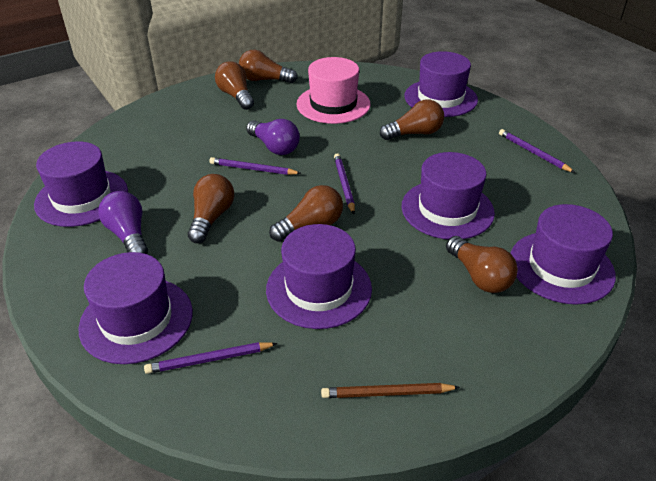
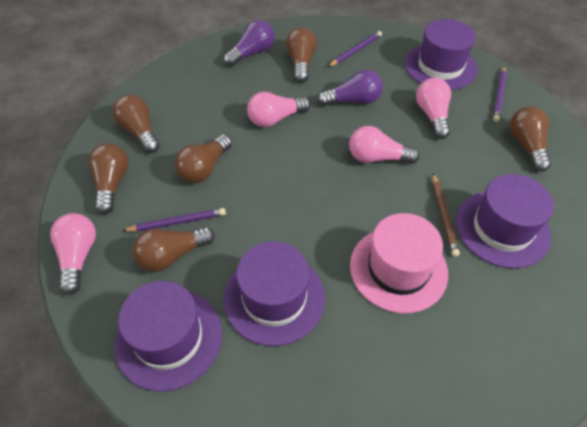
pink light bulb: none = 0 -> [50,213,96,295] [247,92,311,127] [349,126,420,164] [416,78,451,139] = 4
purple hat: [34,141,128,227] [78,252,193,364] [266,224,372,329] [402,152,495,240] [404,51,478,117] [510,204,616,305] = 6 -> [114,281,222,392] [224,241,325,346] [405,19,478,90] [456,174,554,268] = 4
purple pencil: [144,342,278,374] [209,157,301,175] [334,153,355,214] [499,129,575,173] = 4 -> [122,208,226,232] [328,31,382,67] [493,66,506,122] = 3

